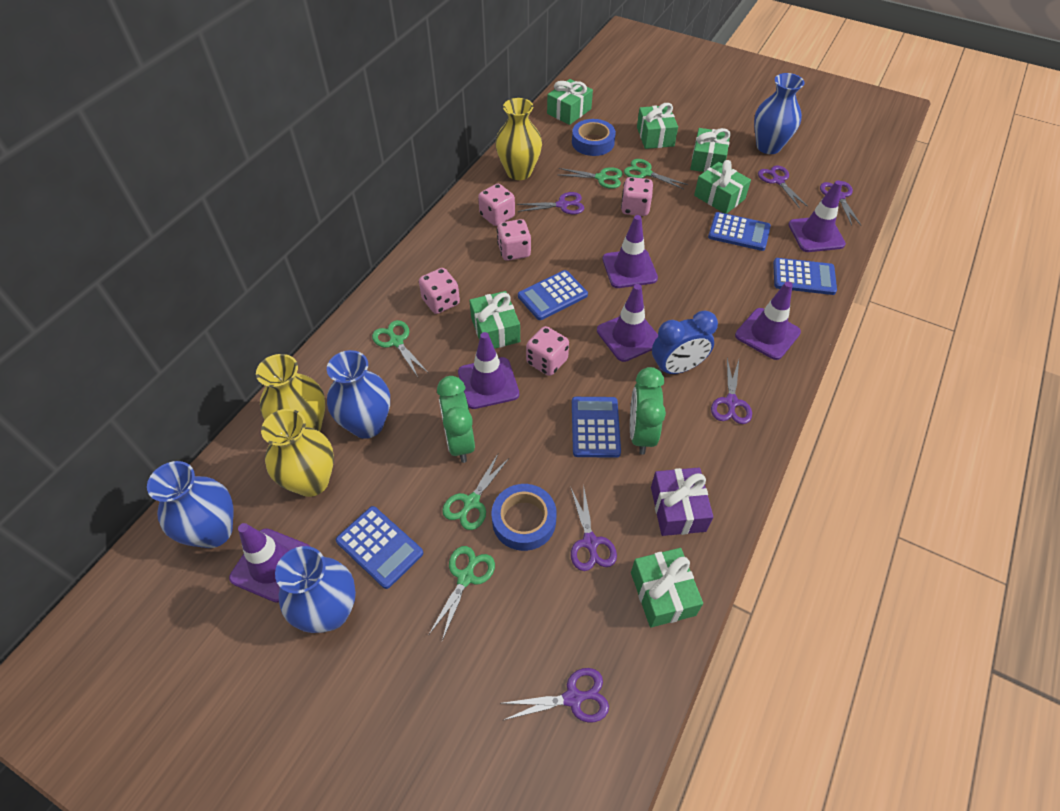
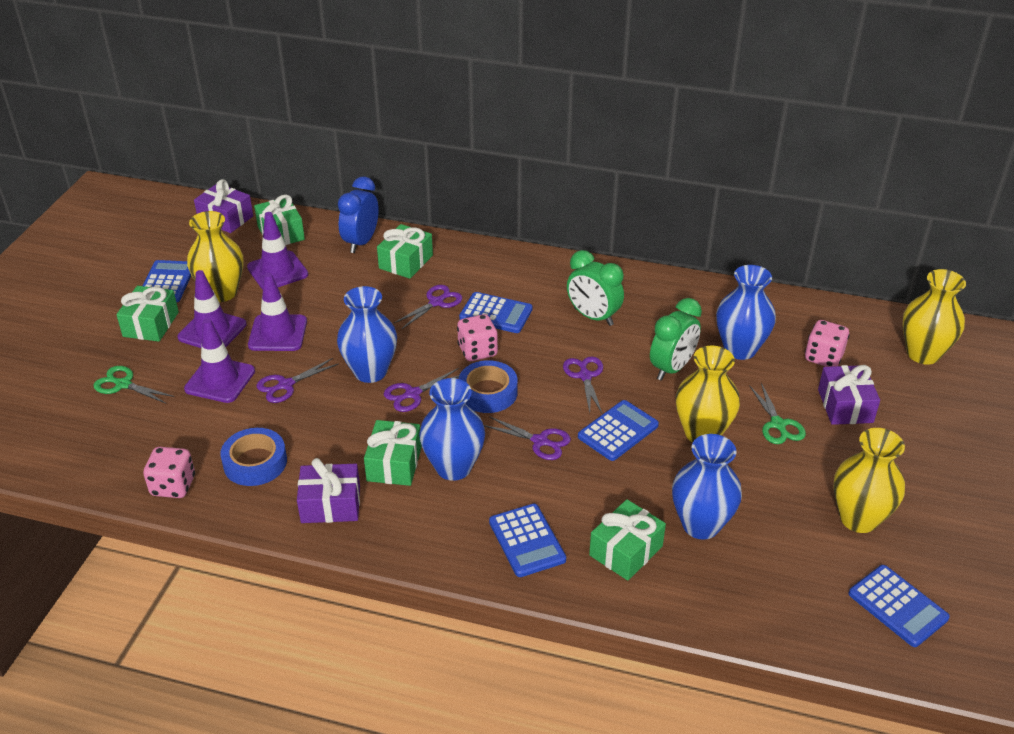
green gift: [469,291,520,349] [547,79,593,125] [631,548,703,628] [637,103,678,149] [690,128,731,172] [694,160,751,214] = 6 -> [116,286,179,342] [254,194,305,245] [364,420,422,486] [377,224,433,279] [589,499,666,581] = 5
green scissors: [372,320,428,377] [429,546,495,641] [442,454,510,530] [559,167,623,189] [624,159,688,189] = 5 -> [93,366,174,404] [749,383,806,444] = 2
pink dice: [419,268,460,314] [478,184,515,226] [497,219,531,261] [526,326,569,376] [621,177,653,216] = 5 -> [143,447,195,498] [457,314,498,361] [805,320,850,367] = 3
purple gift: [651,468,713,536] = 1 -> [194,179,253,233] [297,458,360,523] [818,365,880,425] = 3
purple scissors: [503,668,609,722] [517,192,584,214] [571,484,617,571] [711,358,752,424] [758,166,808,208] [820,181,862,226] = 6 -> [256,358,339,403] [384,368,459,412] [394,285,462,329] [484,416,571,460] [563,356,603,413] = 5
purple traffic cone: [229,523,310,603] [458,332,519,409] [597,284,658,362] [602,215,658,288] [735,281,801,360] [788,180,846,252] = 6 -> [177,270,247,348] [184,318,255,403] [247,212,308,289] [248,272,307,351] = 4
yellow vase: [256,354,325,431] [261,409,334,497] [495,98,542,180] = 3 -> [187,211,243,302] [676,345,740,443] [833,428,905,533] [903,269,966,365] = 4

